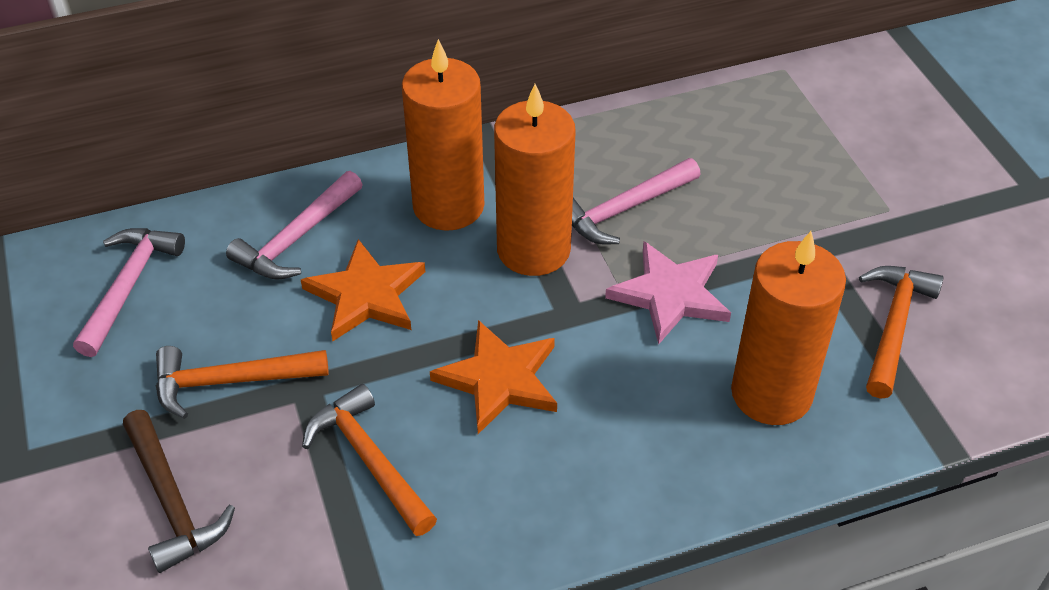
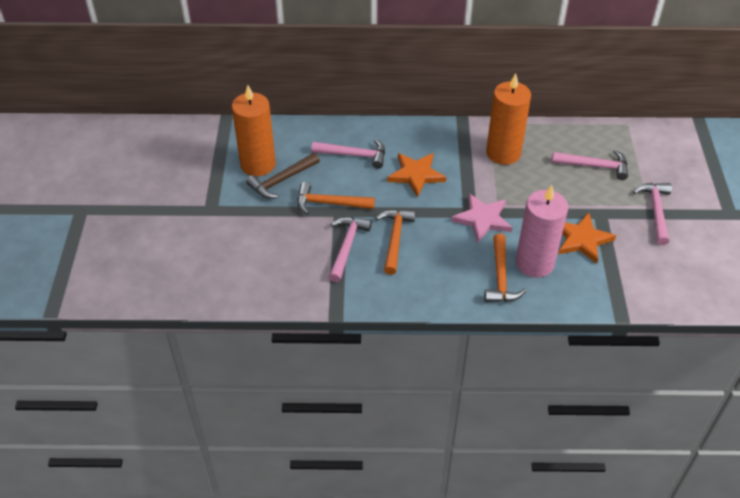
orange candle: [402,39,485,231] [494,84,576,276] [731,231,846,425] = 3 -> [232,85,276,176] [486,73,531,165] = 2
pink candle: none = 0 -> [516,185,568,278] = 1
pink hammer: [73,228,185,357] [226,171,363,280] [572,158,701,244] = 3 -> [311,139,385,169] [329,217,372,282] [552,150,628,180] [633,183,672,245] = 4

